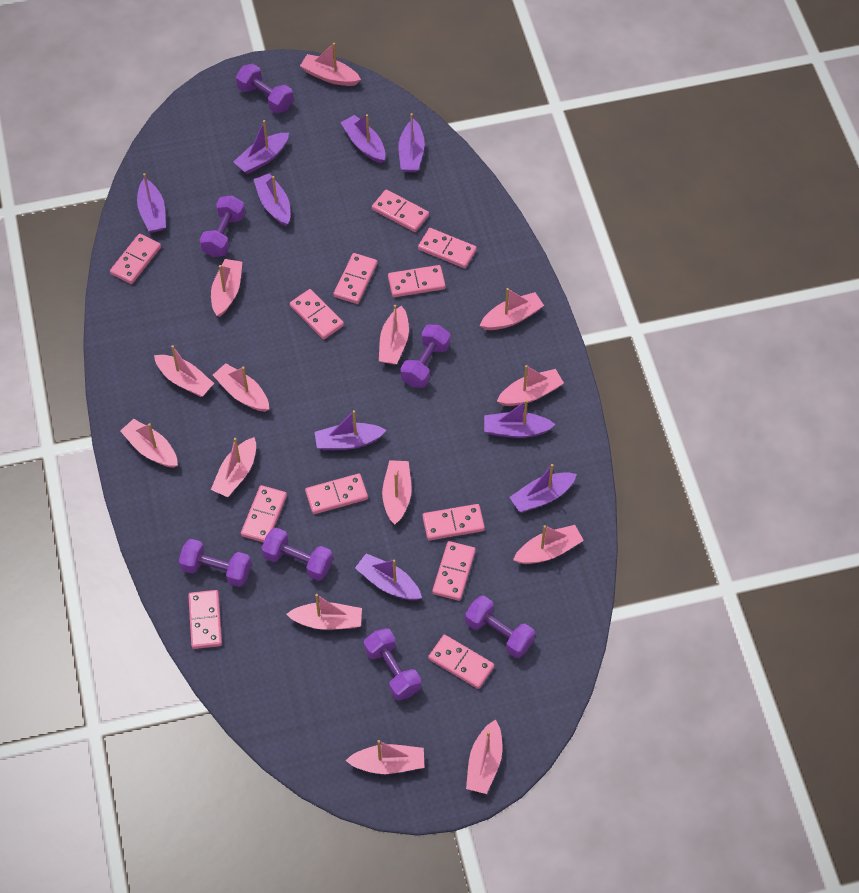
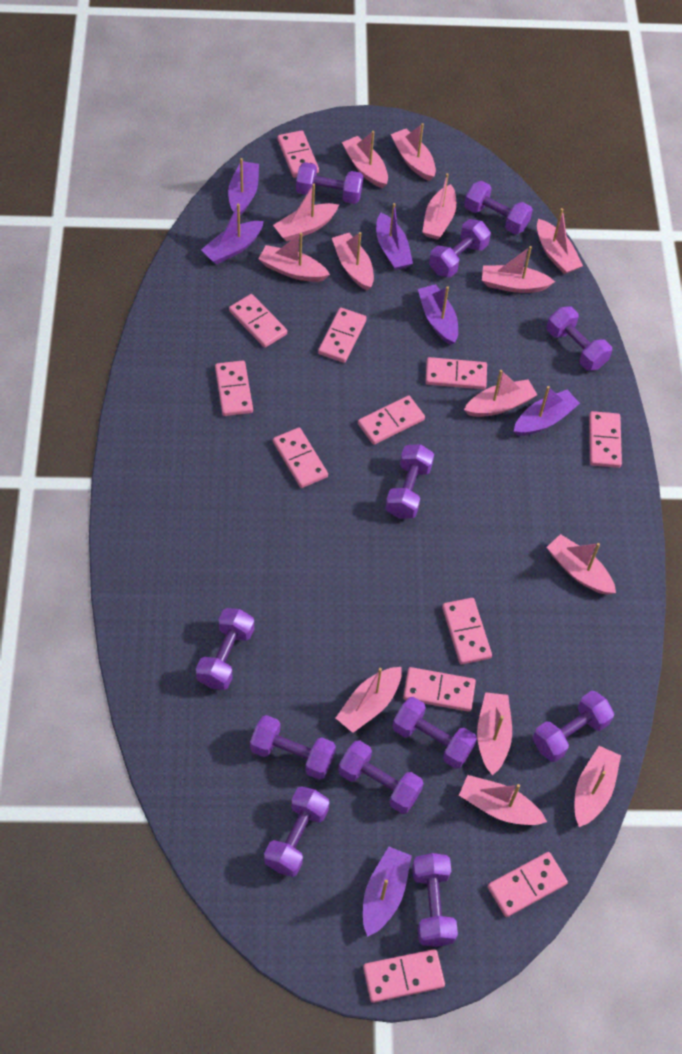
purple boat: [137,173,166,233] [233,120,289,174] [253,173,291,226] [315,410,386,450] [340,114,385,163] [355,553,422,600] [398,113,425,172] [484,400,556,438] [509,464,577,512] = 9 -> [201,203,264,264] [228,158,259,216] [363,847,412,937] [376,203,413,270] [418,284,458,345] [514,386,580,436] = 6
purple dumbbell: [179,539,251,587] [200,195,245,257] [236,64,293,114] [261,527,333,581] [364,628,421,701] [400,324,450,388] [465,595,535,658] = 7 -> [196,608,254,690] [250,715,336,780] [264,786,329,877] [296,162,363,204] [338,740,424,814] [385,444,434,519] [392,697,477,769] [412,853,458,947] [429,219,491,277] [464,181,533,234] [532,691,614,762] [546,306,612,371] = 12

